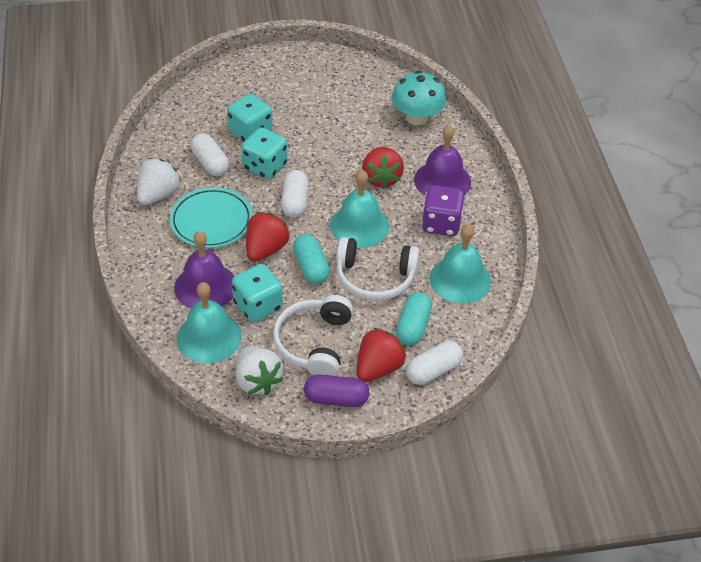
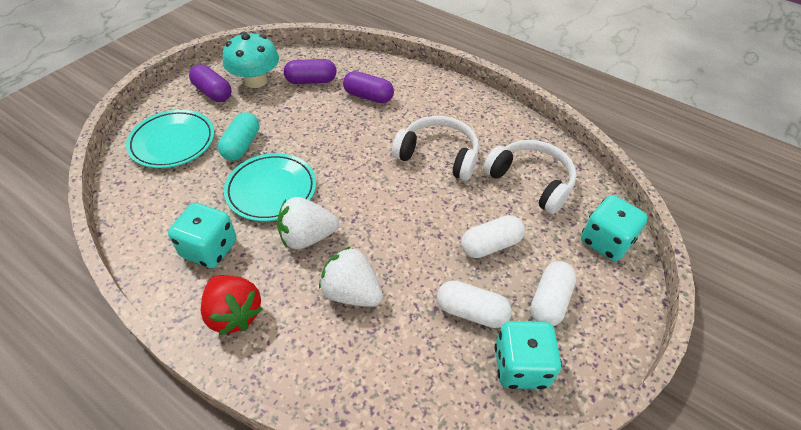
purple bell: [174,231,234,309] [414,125,471,196] = 2 -> none = 0
purple capsule: [304,374,369,407] = 1 -> [189,64,231,102] [284,59,337,84] [343,71,394,103] = 3
purple dice: [422,185,464,236] = 1 -> none = 0
red strawberry: [246,212,290,262] [356,328,406,382] [362,147,404,190] = 3 -> [201,275,263,335] = 1
turquoise bell: [177,282,242,363] [330,170,389,248] [429,224,491,304] = 3 -> none = 0
turquoise capsule: [293,234,330,284] [396,292,432,346] = 2 -> [218,112,260,161] = 1
turquoise plate: [170,187,253,248] = 1 -> [126,110,214,168] [224,153,316,221] = 2

